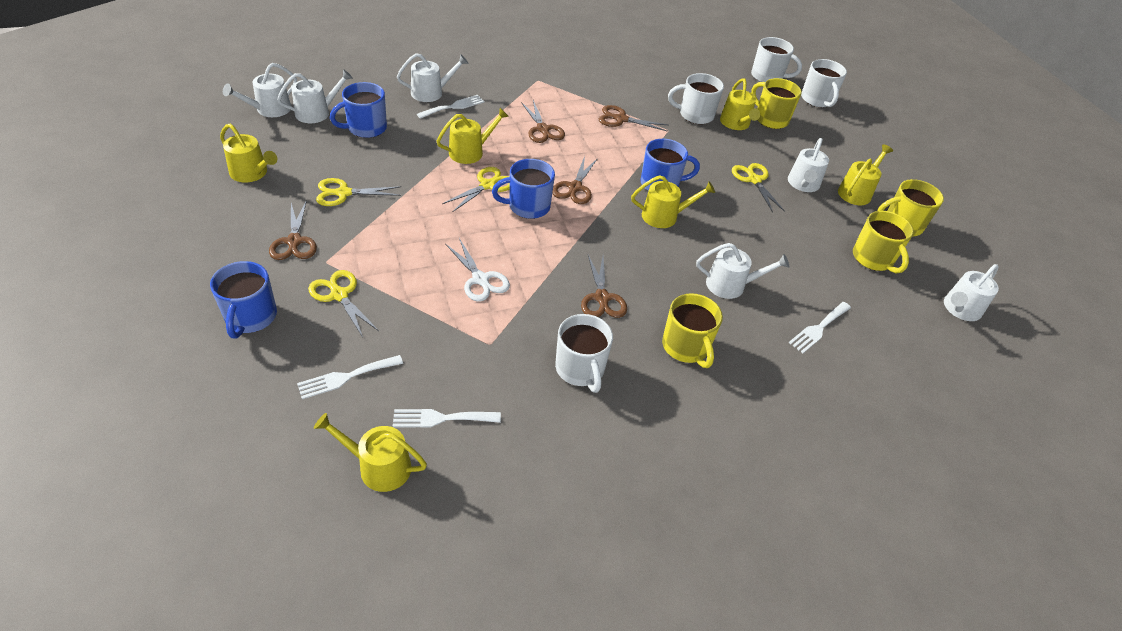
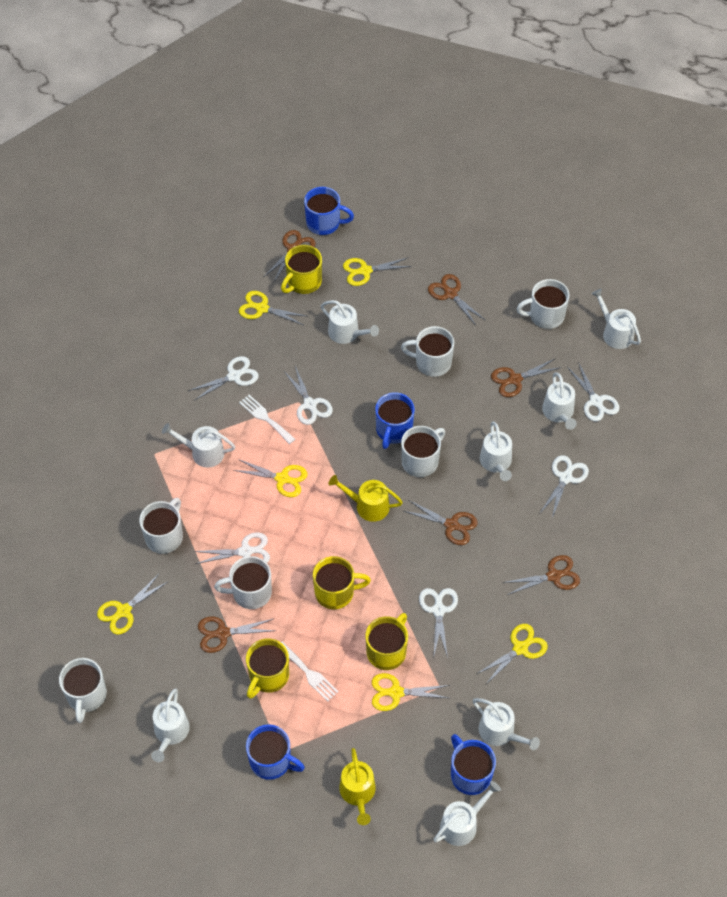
brown scissors: [269,200,317,260] [521,100,565,143] [552,156,598,204] [581,255,627,318] [599,105,668,132] = 5 -> [198,617,276,653] [264,230,316,282] [403,500,478,545] [428,274,485,325] [491,358,561,397] [503,555,580,595] = 6
white fork: [297,355,403,399] [393,409,501,427] [417,95,485,119] [789,302,851,353] = 4 -> [239,395,295,444] [281,641,339,701] = 2
white mug: [555,314,613,393] [668,73,724,124] [751,37,802,82] [801,59,847,108] = 4 -> [59,658,107,723] [139,498,183,554] [214,556,272,609] [401,326,454,377] [401,426,445,477] [516,279,570,329] = 6
white scissors: [446,238,510,302] = 1 -> [188,356,259,401] [194,532,270,564] [283,366,333,425] [419,588,458,658] [540,455,589,518] [567,362,620,421] = 6
white watering can: [223,63,297,117] [277,69,353,123] [397,53,468,102] [696,243,789,299] [788,138,829,192] [944,264,999,321] = 6 -> [151,688,190,762] [162,423,235,467] [321,300,379,344] [433,781,501,846] [473,698,540,750] [480,421,512,481] [542,372,577,430] [592,289,641,349] = 8
yellow scissors: [308,270,379,337] [316,178,401,206] [442,167,510,212] [732,163,785,212] = 4 -> [97,573,167,635] [233,459,308,497] [239,291,306,325] [343,257,412,286] [372,673,450,711] [477,624,548,684] = 6
yellow watering can: [220,124,277,183] [314,413,427,492] [437,108,509,164] [631,175,715,228] [720,78,760,130] [838,144,893,205] = 6 -> [329,475,403,522] [339,748,376,825] = 2

